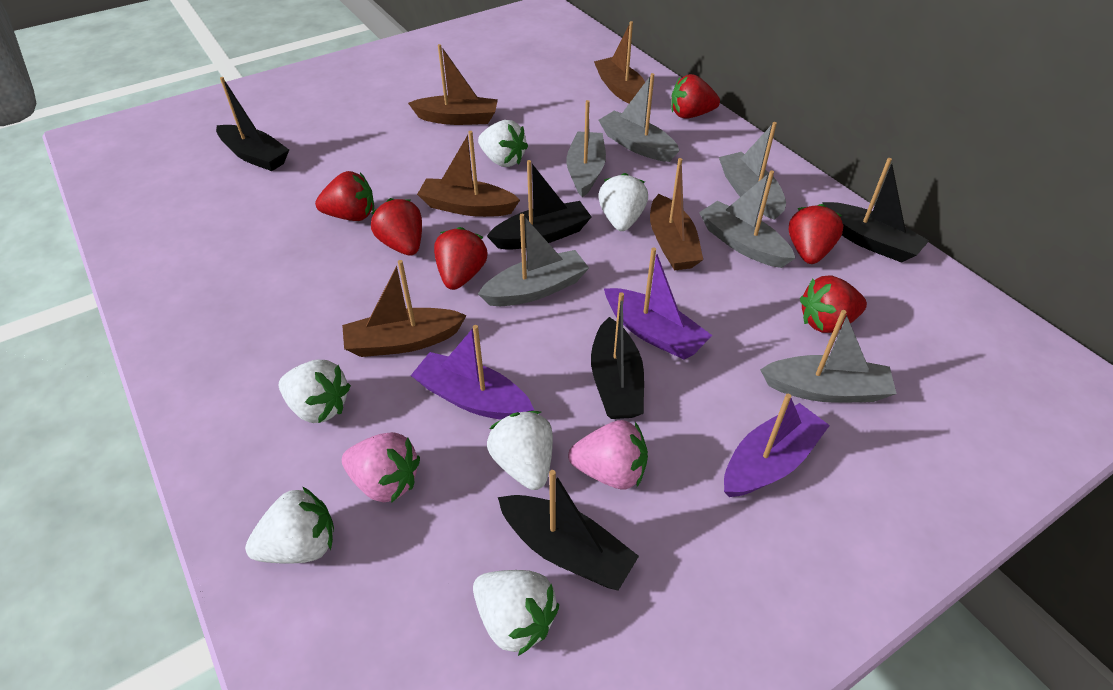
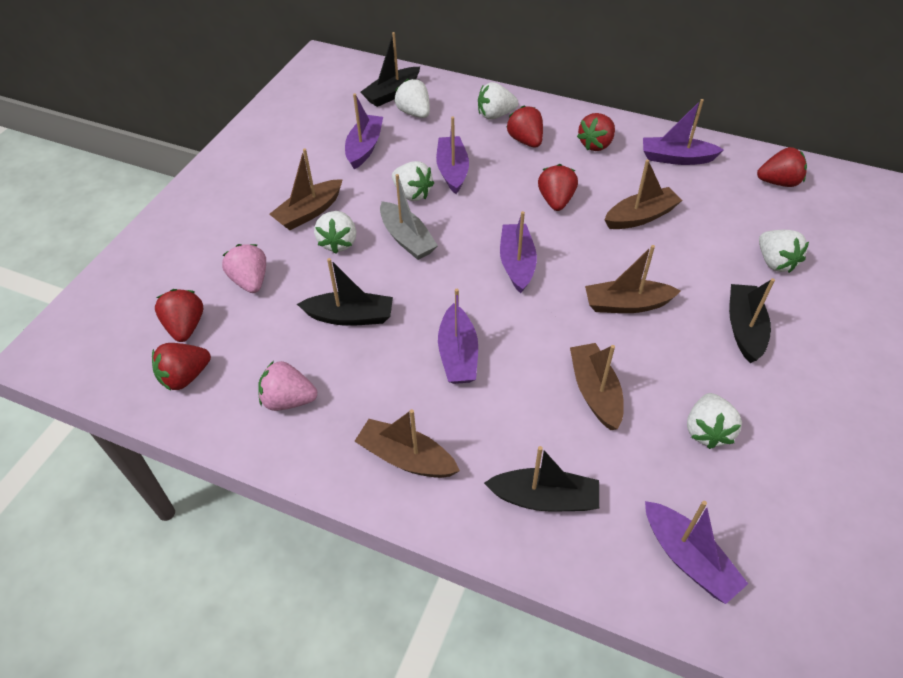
black boat: [216,77,289,171] [487,160,592,250] [498,470,639,591] [591,292,644,419] [823,158,929,263] = 5 -> [297,258,393,326] [361,32,420,107] [484,446,599,511] [729,278,775,363] = 4
grey boat: [478,214,589,306] [566,100,606,197] [598,73,680,162] [699,170,795,268] [719,122,786,220] [760,310,897,403] = 6 -> [380,174,438,260] = 1
purple boat: [411,325,534,420] [604,247,712,360] [724,394,830,497] = 3 -> [345,93,383,169] [436,117,469,194] [438,289,478,384] [500,211,537,293] [643,99,724,165] [645,501,748,604] = 6

